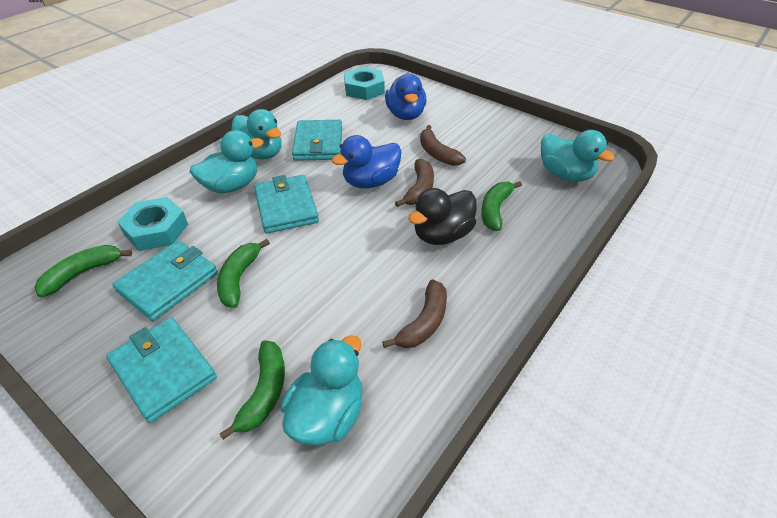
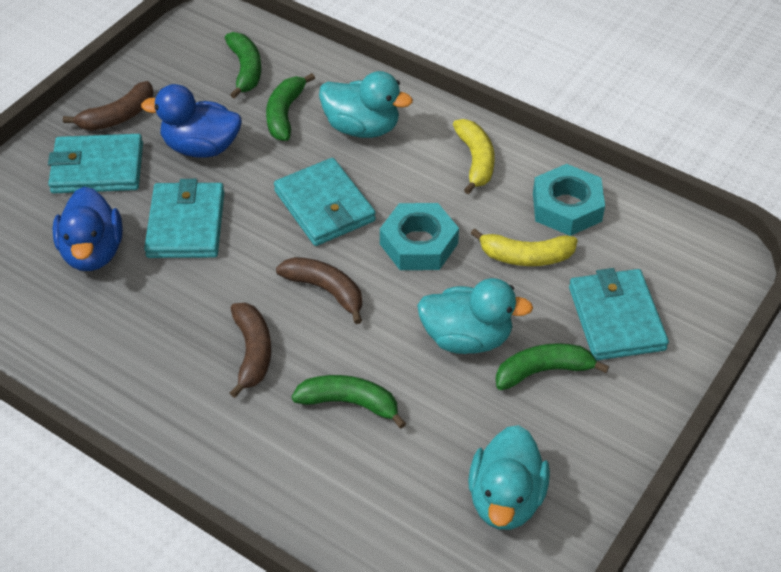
black duck: [408,188,477,245] = 1 -> none = 0
turquoise duck: [190,130,264,193] [231,109,282,160] [281,335,363,446] [541,130,615,182] = 4 -> [319,71,413,138] [417,278,533,354] [468,425,550,530] = 3
yellow banana: none = 0 -> [453,119,495,194] [470,228,578,266] = 2

